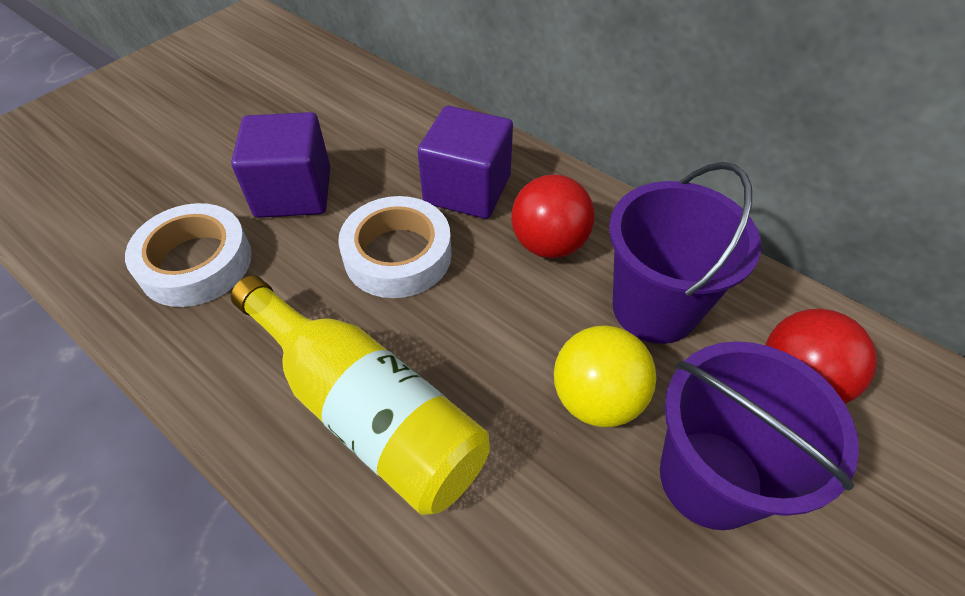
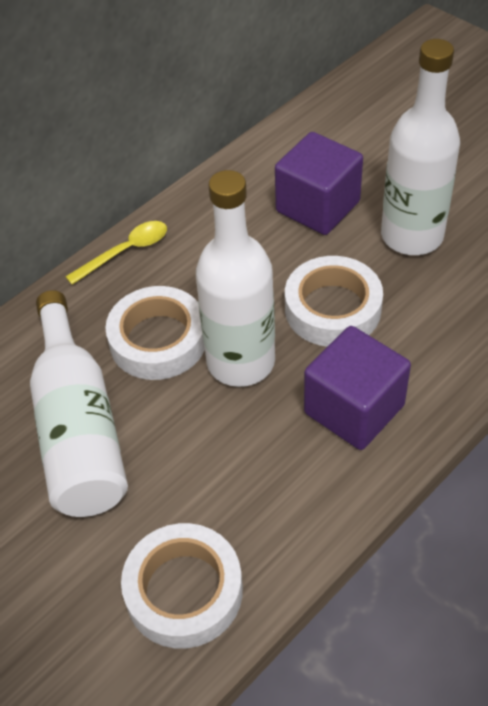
purple bucket: [609,162,761,344] [660,341,859,530] = 2 -> none = 0
red ball: [511,175,594,258] [765,309,877,404] = 2 -> none = 0
white bottle: none = 0 -> [30,290,128,517] [196,170,275,387] [381,39,460,255] = 3
white tape: [125,203,252,307] [338,196,452,298] = 2 -> [106,286,205,380] [121,523,243,649] [285,256,383,347] = 3
yellow ball: [554,325,656,427] = 1 -> none = 0
yellow bottle: [231,276,490,515] = 1 -> none = 0
yellow spoon: none = 0 -> [65,221,167,285] = 1

